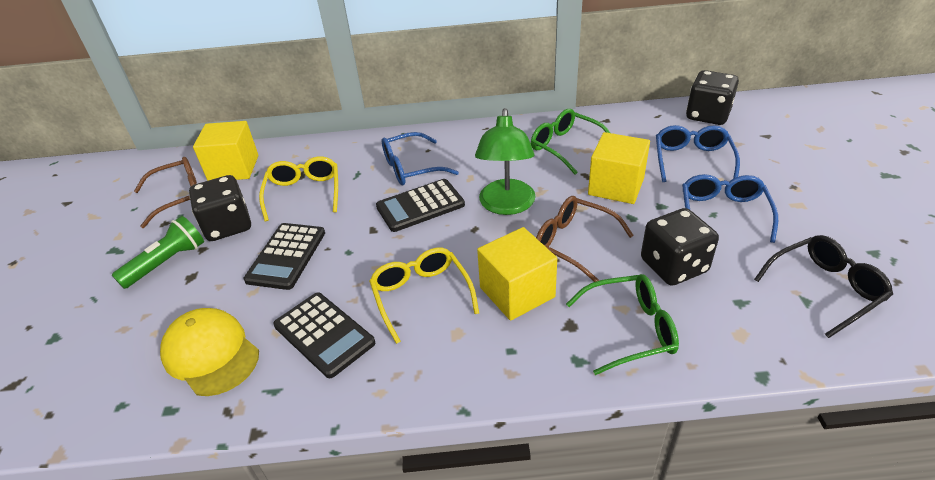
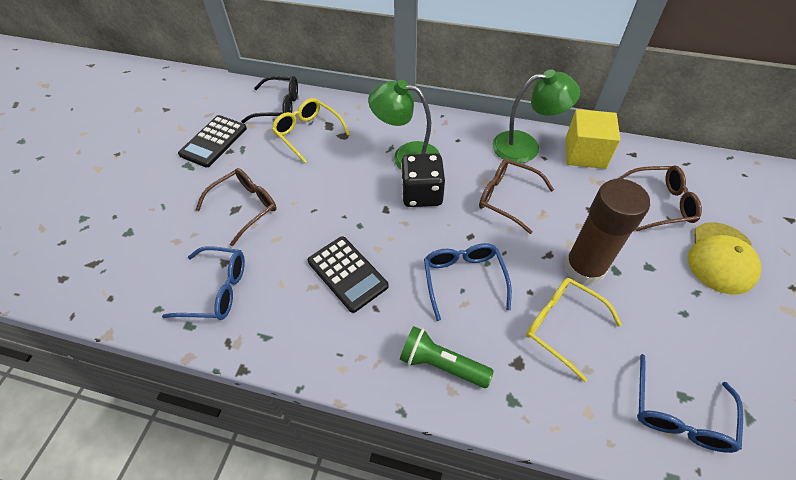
black calculator: [244,223,325,290] [273,293,375,378] [376,179,465,232] = 3 -> [178,115,247,168] [308,236,389,313] = 2
black dice: [189,175,251,241] [641,208,719,286] [686,70,739,125] = 3 -> [401,153,445,207] = 1
brown glasses: [134,157,197,228] [536,196,634,282] = 2 -> [196,168,277,246] [479,158,554,234] [618,166,702,231] = 3
brown glue stick: none = 0 -> [564,179,650,286] = 1
green glasses: [531,109,610,175] [566,274,679,375] = 2 -> none = 0
green lamp: [475,108,536,215] = 1 -> [368,80,440,170] [492,69,580,163] = 2
yellow cube: [193,121,259,181] [477,227,557,321] [588,132,650,204] = 3 -> [565,109,620,169] = 1

